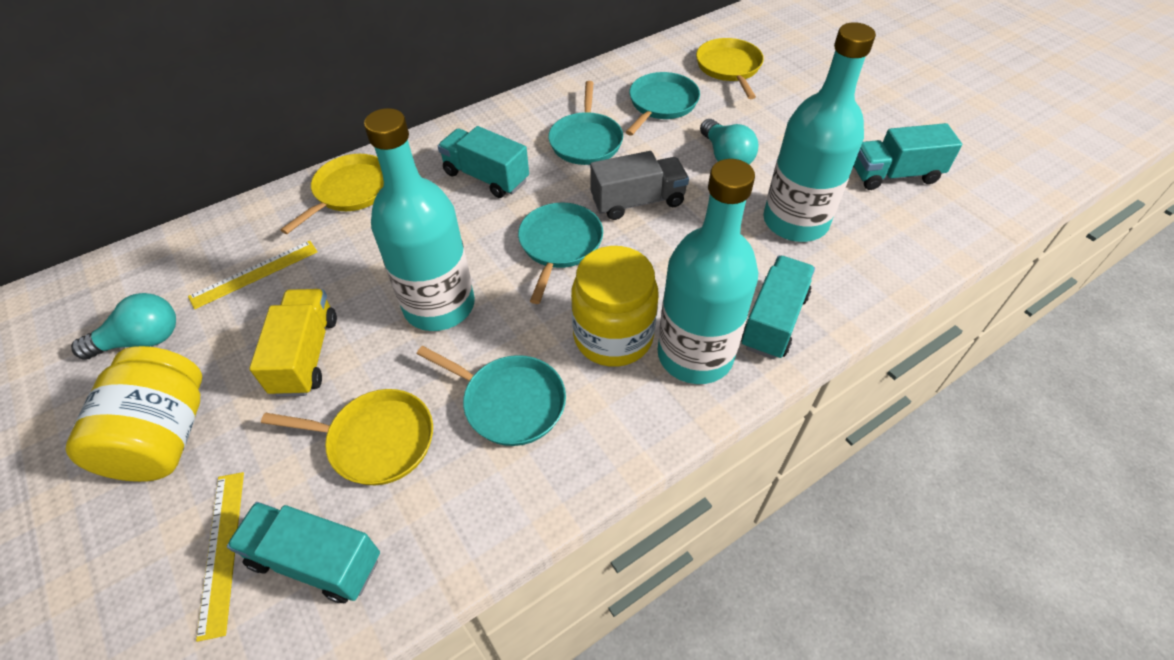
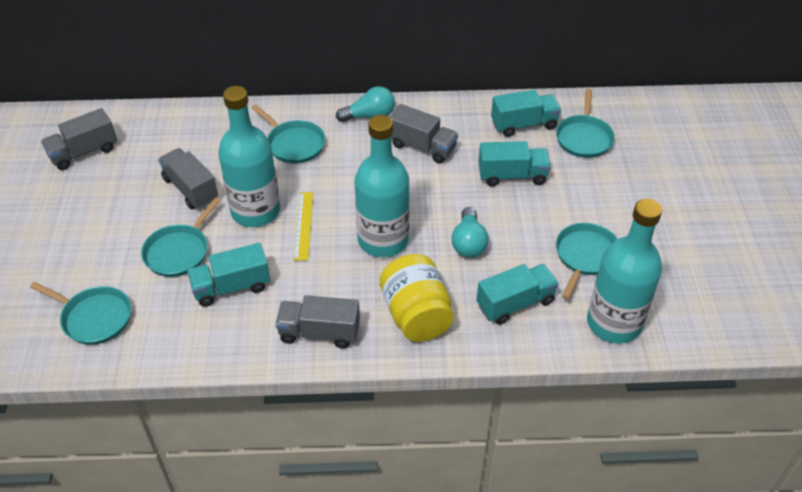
grey truck: [590,151,689,220] = 1 -> [41,108,117,170] [158,148,218,209] [275,295,360,349] [389,104,458,164] = 4
turquoise pan: [417,346,566,446] [518,202,603,304] [548,81,623,165] [626,72,700,136] = 4 -> [30,282,131,345] [141,197,221,277] [252,105,326,164] [556,89,615,158] [556,223,618,300] = 5
yellow jar: [65,346,202,482] [571,246,659,367] = 2 -> [380,254,454,342] = 1
yellow pan: [261,389,433,485] [281,154,384,234] [696,38,764,99] = 3 -> none = 0
yellow ruler: [188,241,318,309] [196,472,244,642] = 2 -> [293,192,313,261] = 1
yellow truck: [249,289,337,397] = 1 -> none = 0

